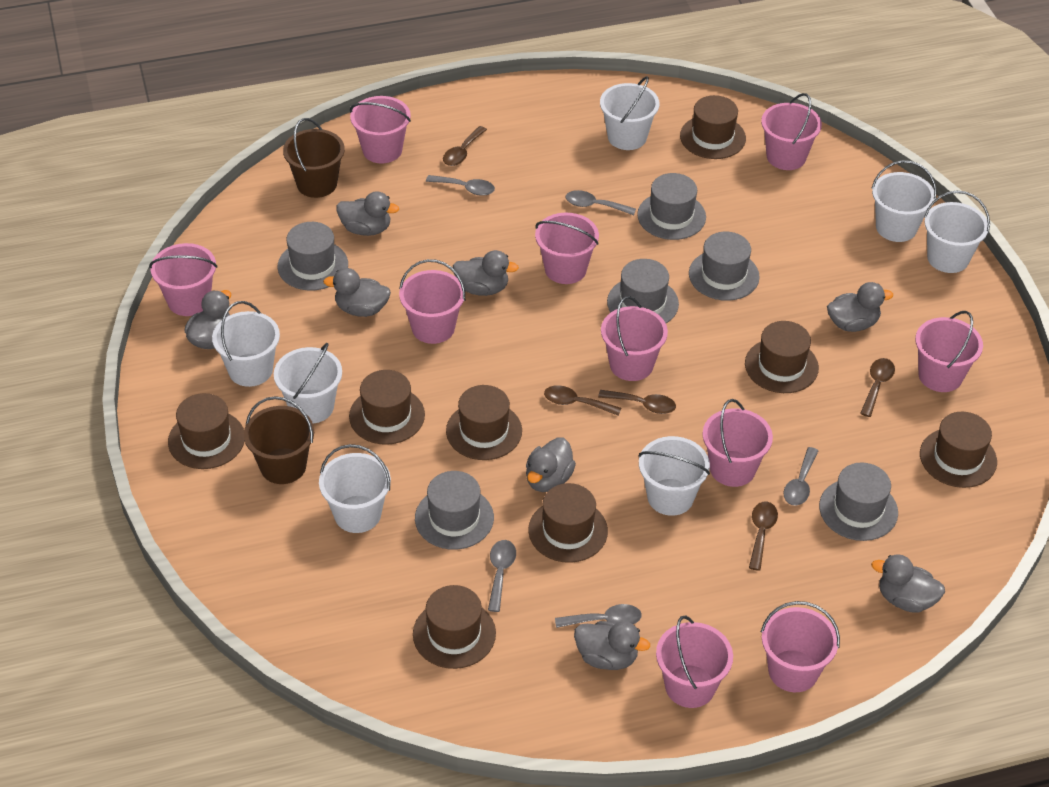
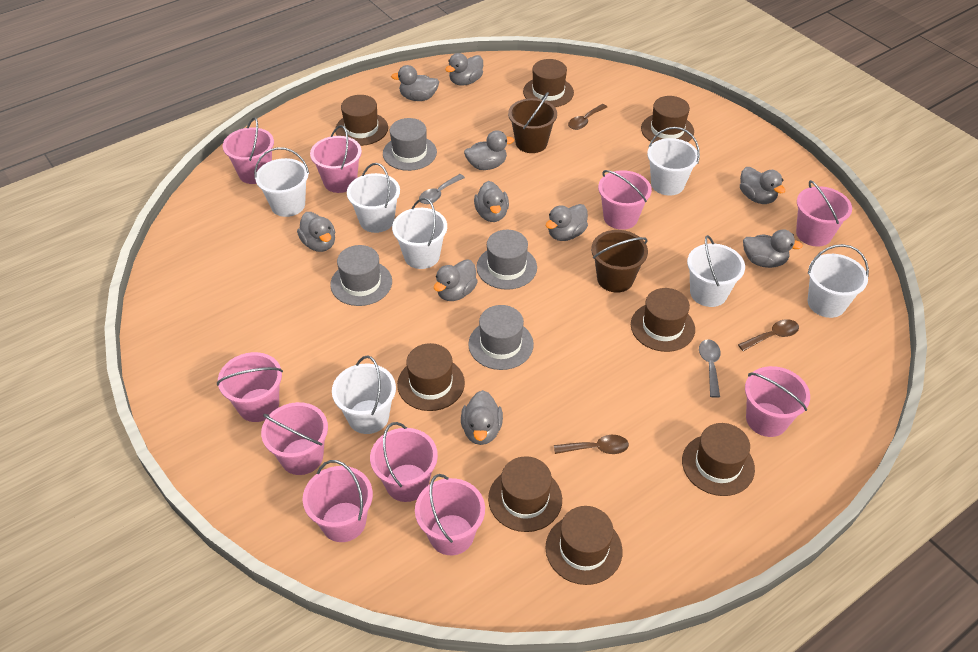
brown spoon: [443,126,487,166] [544,385,621,416] [598,390,676,414] [749,502,778,571] [860,358,895,417] = 5 -> [554,435,629,454] [568,104,607,130] [738,319,799,351] = 3
grey duck: [184,290,231,349] [323,268,391,317] [336,191,399,236] [453,250,519,296] [526,437,576,492] [574,621,650,670] [827,282,893,332] [871,554,945,613] = 8 -> [297,212,335,252] [391,65,439,101] [434,259,478,301] [445,53,483,86] [461,390,503,445] [464,130,514,170] [474,181,509,222] [546,204,588,241] [740,167,785,204] [743,229,803,268] = 10
grey hat: [278,222,348,291] [415,471,494,550] [607,259,679,323] [637,173,706,240] [689,232,760,301] [819,462,898,541] = 6 -> [330,245,392,306] [383,118,437,171] [468,305,534,370] [476,230,537,290] = 4
grey spoon: [426,175,495,196] [488,540,516,612] [555,604,642,628] [566,190,636,215] [783,447,818,506] = 5 -> [419,174,465,204] [699,339,721,398] = 2

